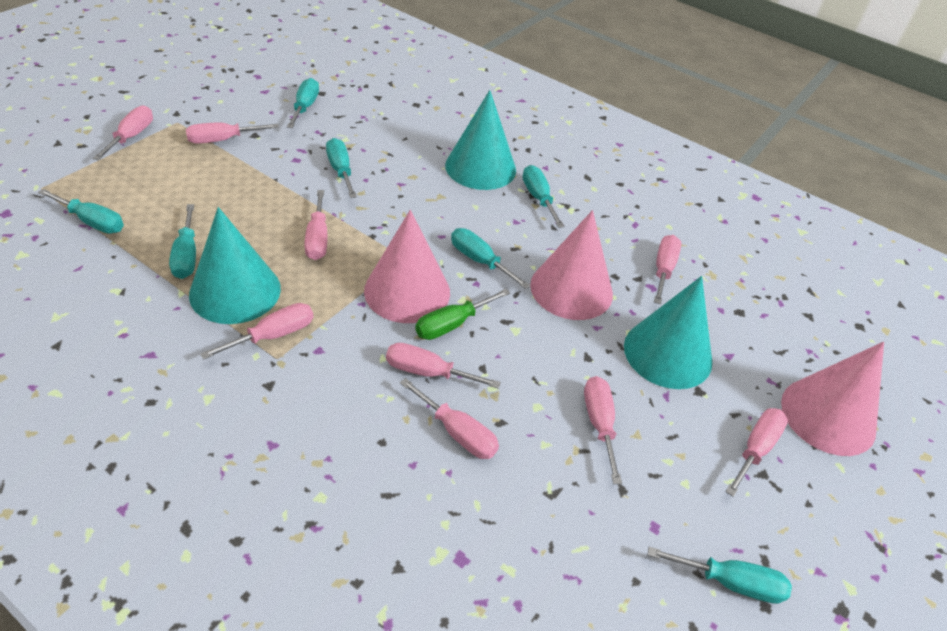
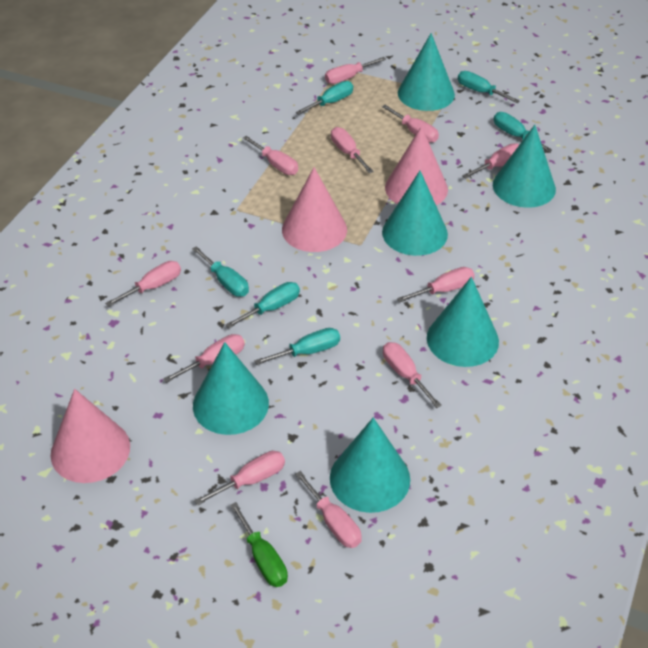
pink screwdriver: [93,105,153,160] [186,123,279,144] [200,303,313,360] [304,190,327,260] [386,343,501,389] [400,378,499,459] [584,376,622,484] [654,235,681,304] [726,408,788,497] = 9 -> [105,261,181,307] [163,334,245,383] [194,451,285,506] [243,136,298,175] [295,471,362,548] [325,57,386,84] [331,127,374,173] [382,105,439,143] [383,342,441,408] [397,267,475,303] [462,143,520,179] = 11
turquoise cone: [189,207,281,324] [445,90,516,190] [624,276,712,389] = 3 -> [193,342,269,435] [330,417,410,513] [382,171,448,256] [398,33,455,111] [427,277,499,367] [493,125,556,208] = 6
turquoise screwdriver: [38,189,124,234] [169,204,196,279] [287,78,319,128] [326,138,357,198] [451,228,531,289] [523,165,565,228] [648,547,792,604] = 7 -> [192,246,249,297] [226,282,300,328] [255,328,340,365] [296,81,353,115] [458,71,520,103] [494,112,552,152] = 6

